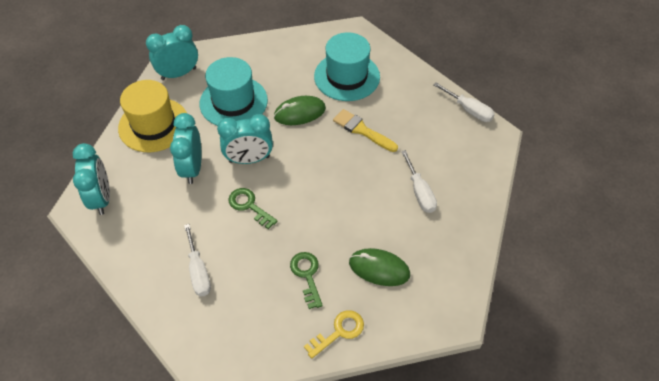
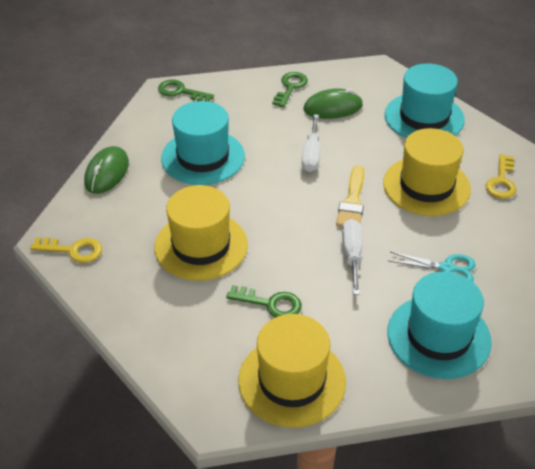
green key: [228,188,278,229] [290,252,323,309] = 2 -> [158,80,214,101] [226,285,302,318] [272,72,308,107] = 3
turquoise clock: [73,143,110,215] [146,25,198,80] [170,113,201,184] [217,114,273,164] = 4 -> none = 0
turquoise hat: [200,57,268,126] [314,32,380,101] = 2 -> [161,101,245,185] [385,63,465,138] [388,271,492,379] = 3
turquoise scissors: none = 0 -> [389,252,476,282] = 1
white screwdriver: [184,224,211,296] [401,150,437,213] [433,83,495,122] = 3 -> [302,114,320,172] [342,219,362,295] = 2
yellow hat: [118,80,187,152] = 1 -> [154,185,248,281] [238,314,346,428] [383,128,471,216] = 3
yellow key: [304,310,364,359] = 1 -> [30,237,102,263] [486,154,517,199] = 2

